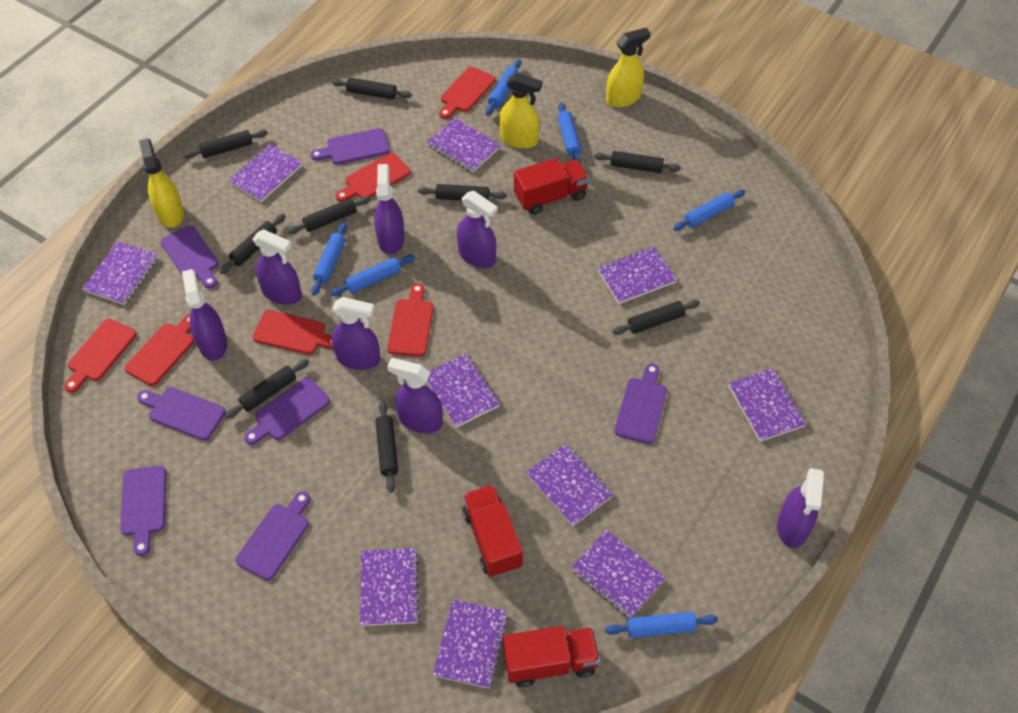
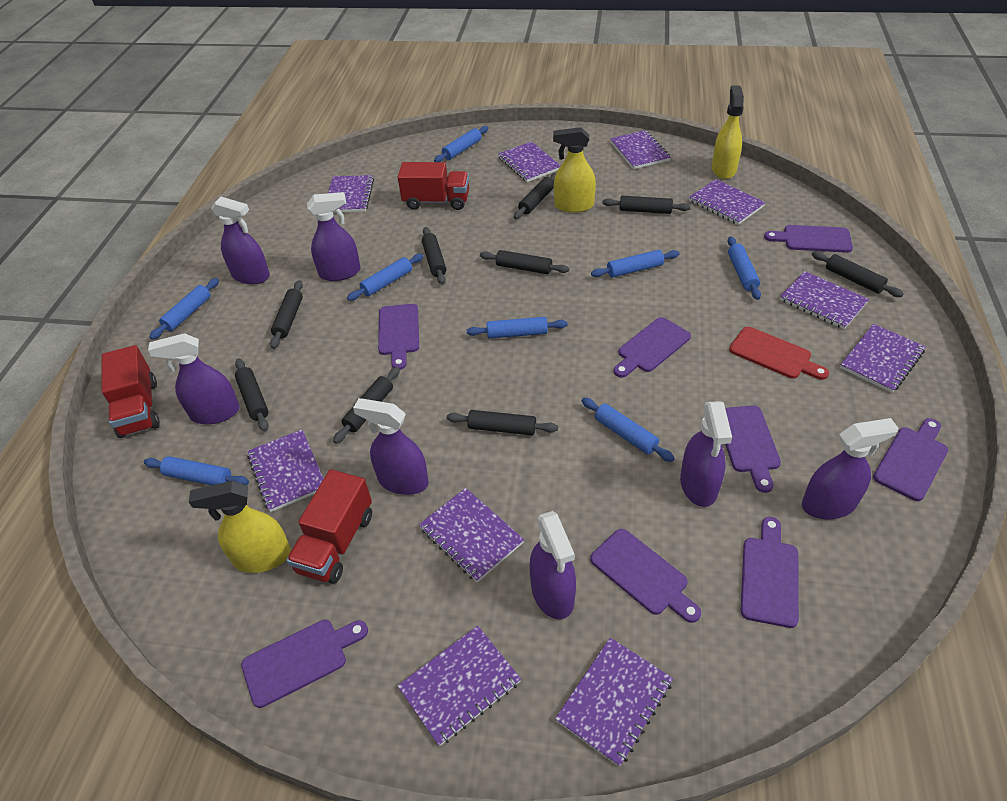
blue rolling pin: [311,222,347,295] [330,255,415,296] [486,59,521,116] [557,102,582,163] [605,612,718,638] [673,189,745,231] = 6 -> [144,456,249,485] [149,278,219,340] [347,254,423,301] [434,126,488,162] [467,317,568,339] [582,398,675,462] [591,250,680,277] [727,236,761,300] = 8
purple cutting board: [120,466,166,556] [137,387,226,441] [161,225,219,289] [235,491,310,580] [244,377,330,445] [310,128,390,165] [614,363,667,444] = 7 -> [241,620,368,708] [378,304,419,370] [590,529,701,623] [614,317,691,377] [725,405,781,493] [741,517,799,628] [764,225,853,253] [873,418,948,501] = 8
red cutting board: [64,319,137,393] [125,314,194,386] [253,310,334,354] [336,153,411,202] [387,283,434,357] [439,67,496,119] = 6 -> [729,327,829,380] = 1

